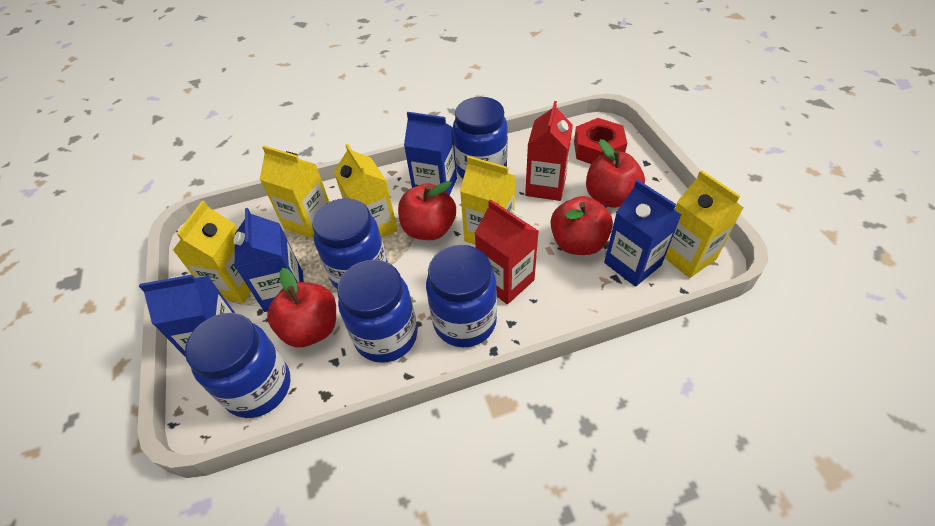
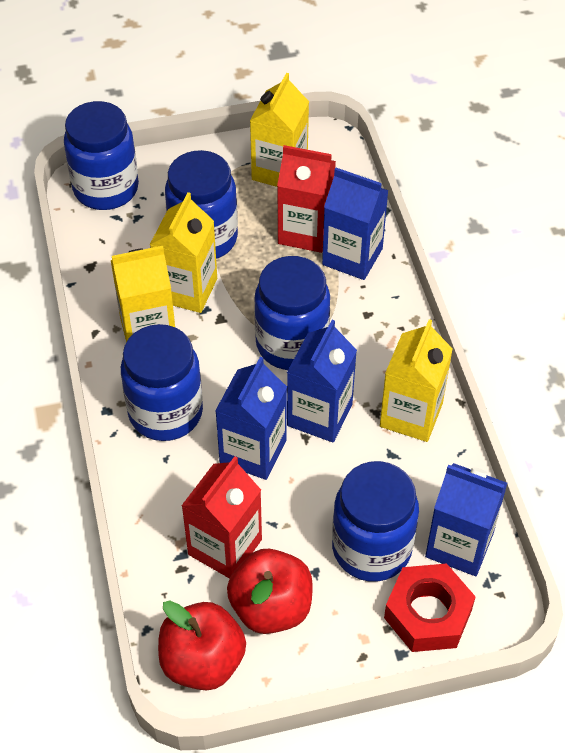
red apple: [267,268,336,348] [398,181,456,240] [551,196,613,255] [586,139,645,208] = 4 -> [158,600,246,691] [227,549,313,634] = 2
yellow carton: [173,201,251,303] [260,146,329,239] [334,144,398,238] [460,156,515,245] [665,170,743,278] = 5 -> [111,246,175,342] [150,192,217,313] [250,73,309,187] [380,319,453,442] = 4

